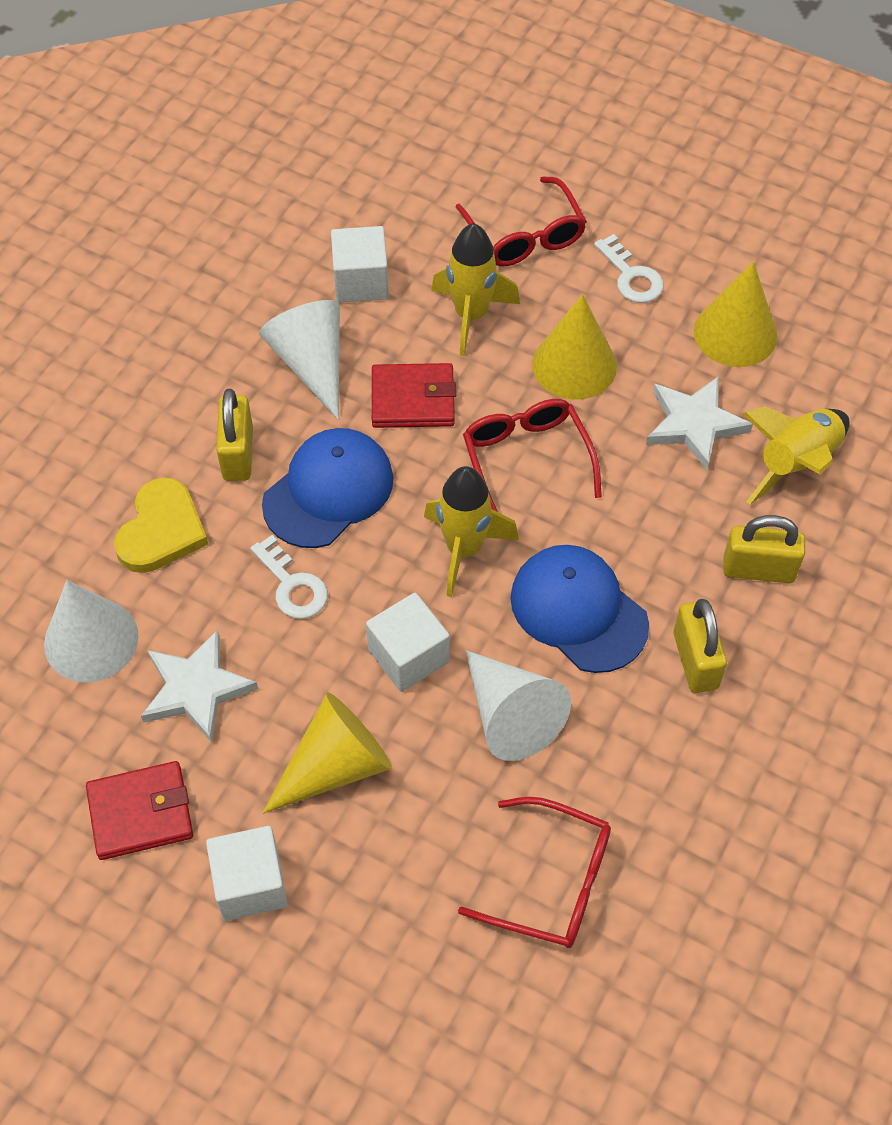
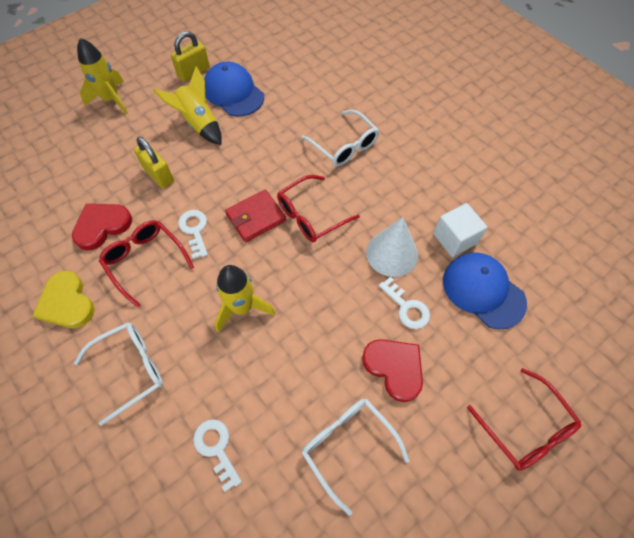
red heart: none = 0 -> [72,204,132,250] [362,339,423,402] = 2
red wallet: [86,761,193,860] [372,363,456,428] = 2 -> [225,190,286,242] = 1
white cone: [44,580,139,682] [259,300,340,420] [466,650,571,761] = 3 -> [366,217,418,277] = 1
white cube: [206,826,288,921] [331,226,389,303] [366,593,450,692] = 3 -> [433,203,488,257] = 1
white glasses: none = 0 -> [74,322,163,426] [301,110,379,166] [302,399,410,516] = 3
white key: [250,535,328,619] [594,234,664,303] = 2 -> [178,210,208,259] [193,419,242,492] [379,277,430,329] = 3
white star: [141,630,258,743] [646,376,753,470] = 2 -> none = 0
yellow cone: [262,692,392,814] [532,294,617,400] [694,262,777,367] = 3 -> none = 0
yellow padlock: [216,389,253,481] [673,599,727,693] [723,515,805,583] = 3 -> [134,137,174,188] [171,31,210,81] = 2

